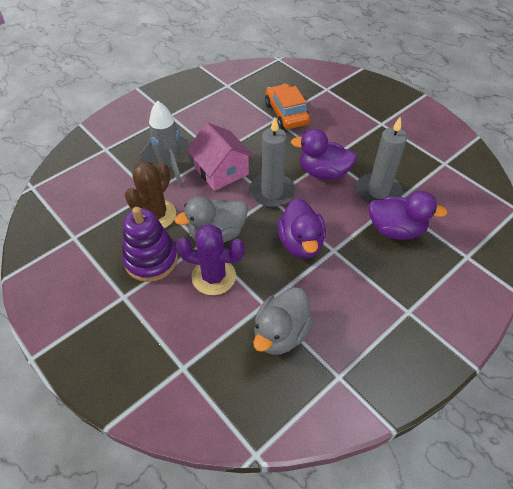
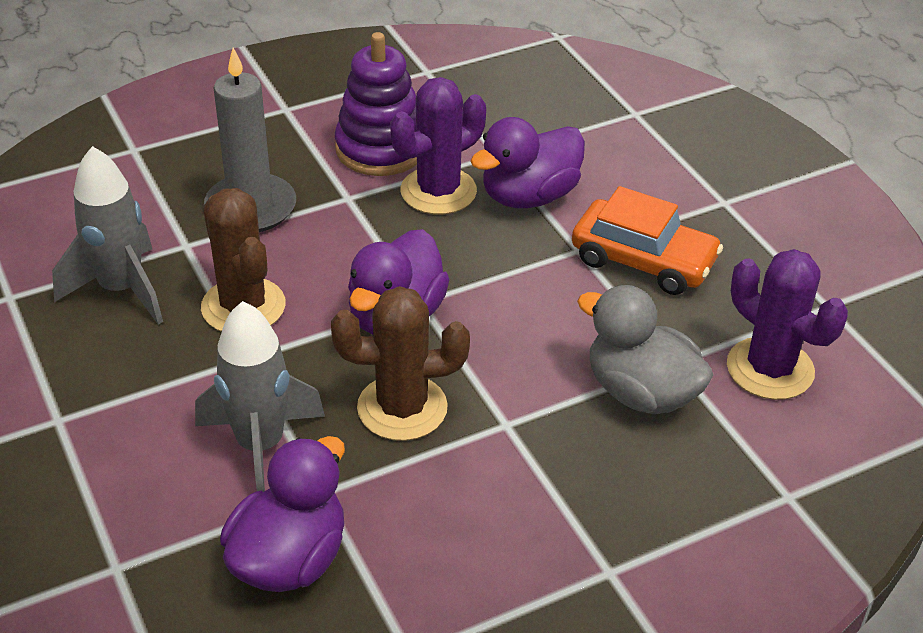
brown cactus: [125,161,176,228] = 1 -> [201,188,285,332] [331,286,470,441] = 2
grey candle: [249,118,295,207] [356,117,407,204] = 2 -> [204,48,296,232] = 1
grey duck: [175,196,248,242] [253,287,314,355] = 2 -> [577,285,713,414] = 1
grey rocket: [140,101,189,186] = 1 -> [52,146,163,325] [195,301,325,492] = 2
pink house: [186,122,254,191] = 1 -> none = 0
purple cactus: [176,224,245,295] = 1 -> [390,77,486,215] [727,249,848,400] = 2

